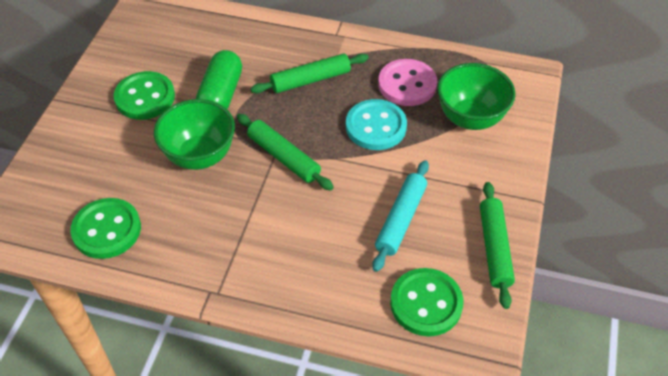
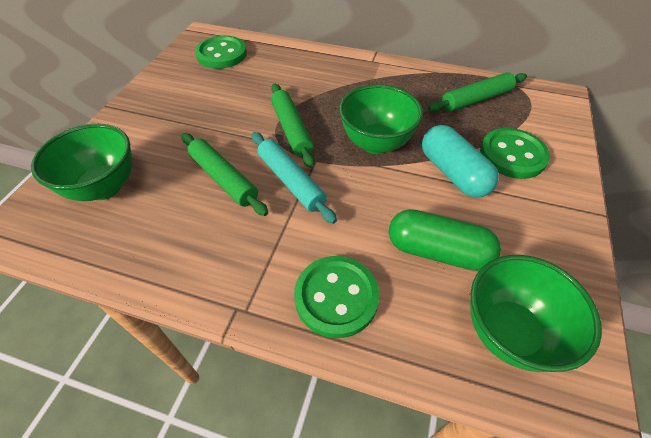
green bowl: [154,99,235,170] [437,63,516,130] = 2 -> [31,124,132,201] [339,84,423,154] [470,255,602,372] = 3
pink button: [378,59,437,106] = 1 -> none = 0
turquoise button: [346,99,407,150] = 1 -> none = 0
turquoise capsule: none = 0 -> [422,125,499,198] = 1

